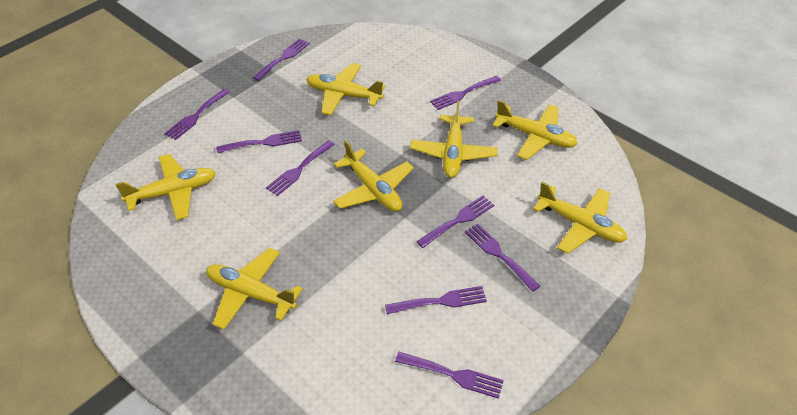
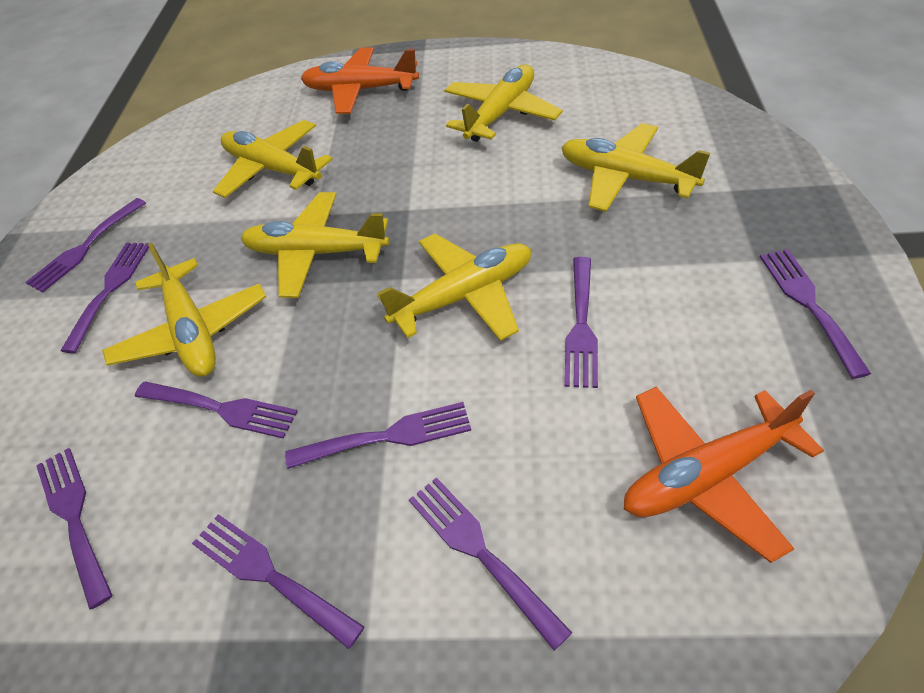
orange plane: none = 0 -> [301,47,419,114] [624,387,824,563] = 2
yellow plane: [115,154,216,220] [206,248,303,330] [306,63,386,115] [333,140,414,212] [410,101,498,178] [492,100,578,160] [533,182,627,254] = 7 -> [102,242,266,377] [213,120,333,198] [241,192,390,298] [377,234,531,341] [444,65,563,142] [561,123,710,212] = 6

